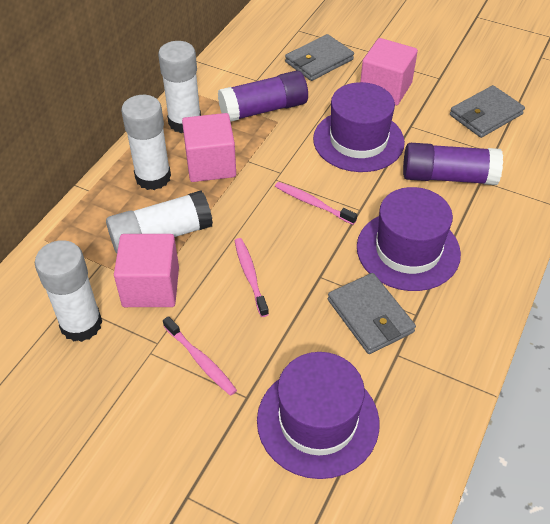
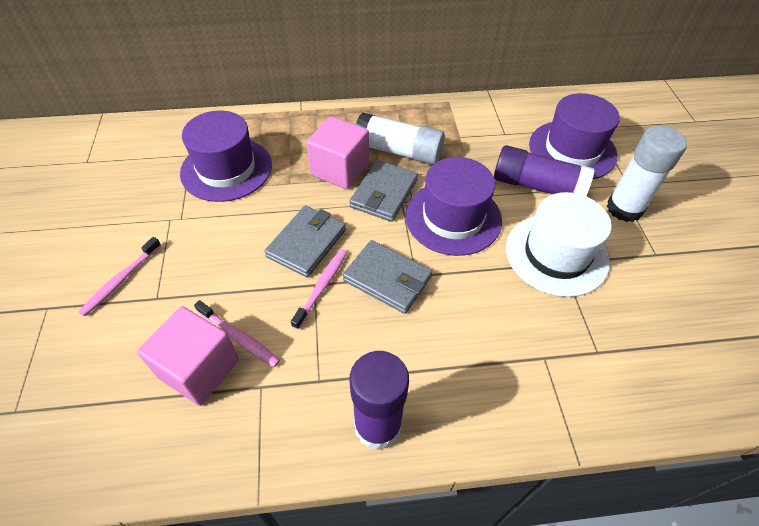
pink cube: [114,234,179,307] [182,113,236,182] [360,38,418,105] = 3 -> [137,306,239,406] [306,116,369,189] = 2
white glue stick: [35,240,102,342] [106,190,213,253] [121,95,171,190] [158,41,201,133] = 4 -> [356,112,445,165] [607,126,687,222] = 2
white hat: none = 0 -> [506,192,612,297] = 1

